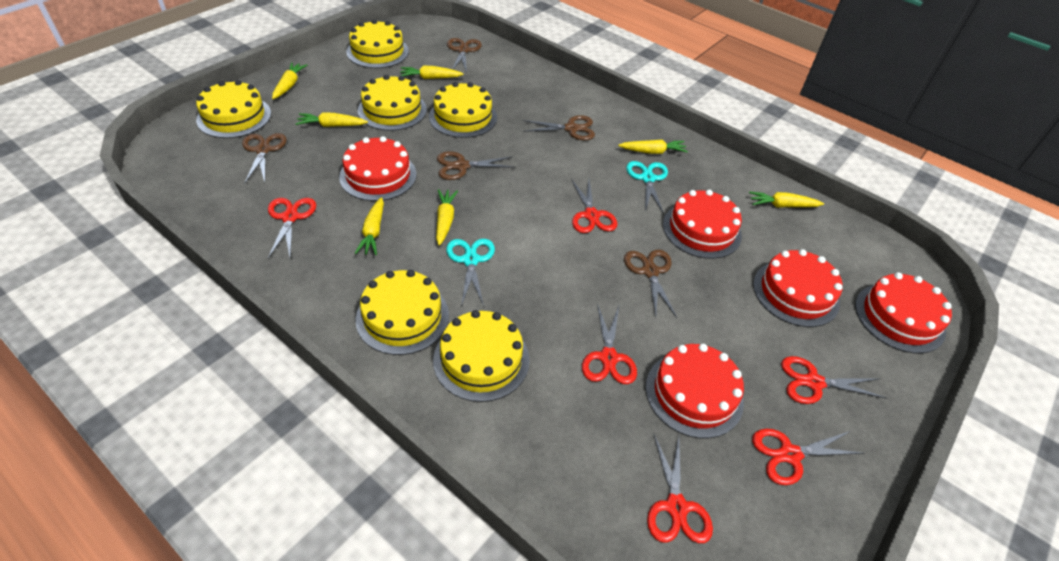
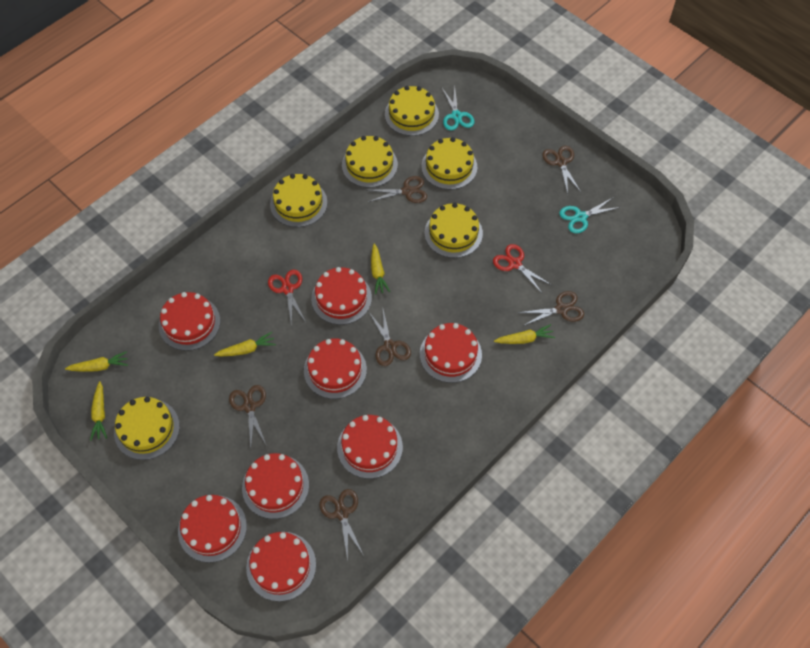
brown scissors: [242,133,287,184] [437,151,516,180] [447,38,482,73] [523,115,595,140] [624,250,677,318] = 5 -> [229,385,267,448] [319,489,364,560] [367,176,427,203] [368,310,411,366] [518,291,584,326] [542,146,581,194] = 6
red cake: [339,136,417,201] [646,344,744,438] [663,190,742,259] [753,249,843,327] [855,272,952,354] = 5 -> [159,292,220,351] [178,495,247,563] [242,453,309,519] [246,532,316,602] [304,339,367,399] [311,267,372,325] [337,415,403,479] [420,323,482,383] = 8
red scissors: [268,198,316,258] [571,179,617,233] [582,303,637,384] [647,433,713,543] [752,429,865,485] [781,356,887,404] = 6 -> [268,270,306,326] [493,244,551,293] = 2
yellow carrot: [272,62,307,99] [296,112,368,127] [355,197,384,255] [400,66,464,79] [436,189,458,246] [618,140,688,154] [749,192,824,207] = 7 -> [65,351,128,372] [90,381,107,441] [214,332,276,356] [371,243,390,294] [494,324,555,344] = 5

